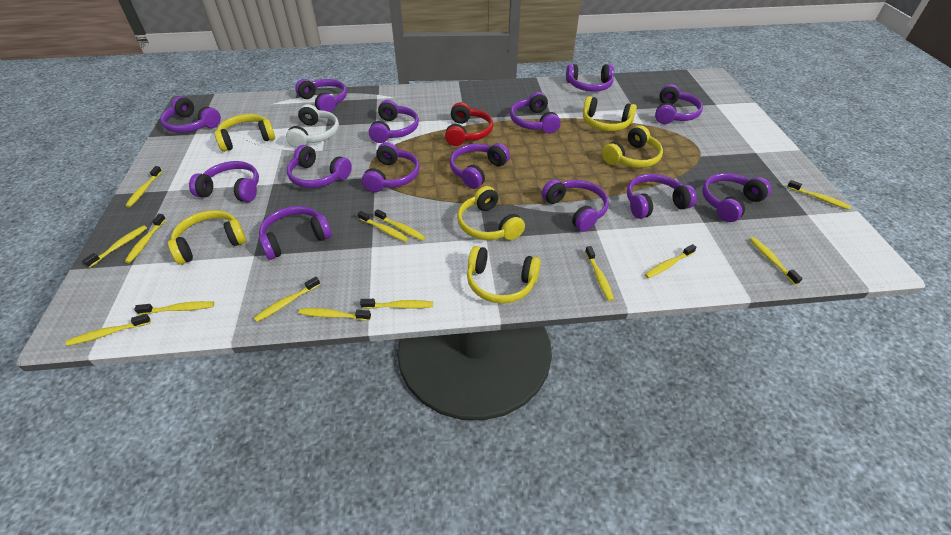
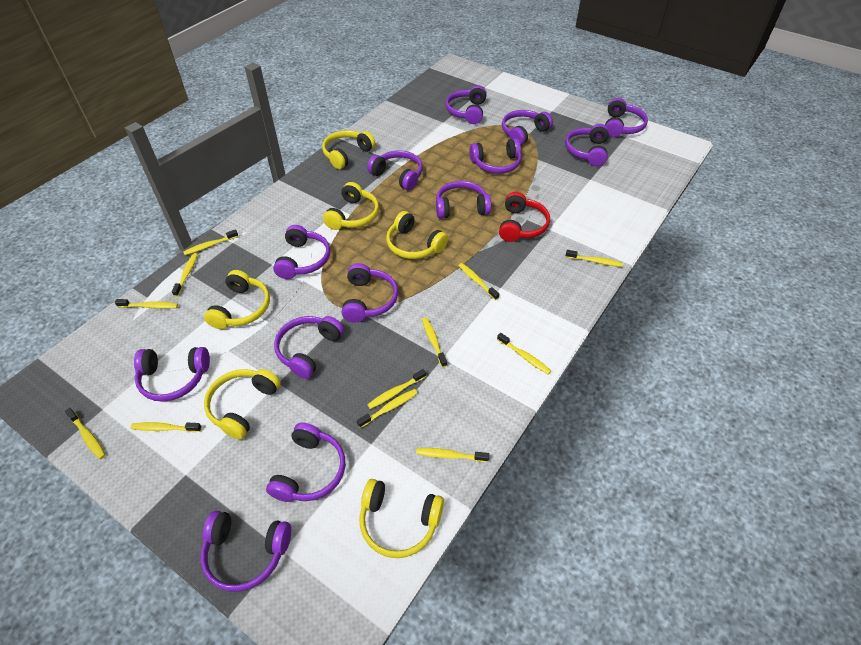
purple headphones: [160,96,221,133] [189,161,259,202] [259,206,332,260] [287,145,352,188] [295,79,347,113] [362,142,420,192] [369,100,419,143] [450,143,510,189] [510,92,561,134] [542,179,609,232] [566,64,614,92] [627,174,697,219] [655,84,703,124] [702,173,771,222] = 14 -> [134,347,210,402] [200,511,291,592] [266,422,346,502] [273,225,330,279] [274,316,344,379] [342,263,398,322] [367,151,423,191] [436,181,491,219] [446,85,487,124] [470,138,522,174] [502,110,553,145] [565,124,609,166] [605,98,648,137] = 13
white headphones: [286,104,339,148] = 1 -> none = 0
yellow toothbrush: [66,314,151,346] [82,225,147,268] [125,166,162,207] [125,214,166,263] [134,301,214,315] [254,277,320,322] [299,308,371,321] [357,211,409,242] [360,299,433,309] [374,209,426,241] [585,246,614,301] [644,244,697,278] [749,237,803,285] [787,180,851,210] = 14 -> [65,408,106,459] [115,299,178,309] [130,422,202,432] [172,253,198,297] [183,229,238,255] [357,389,417,428] [367,369,426,409] [416,448,489,462] [422,317,447,367] [458,263,499,300] [497,333,551,374] [566,250,623,267] = 12

